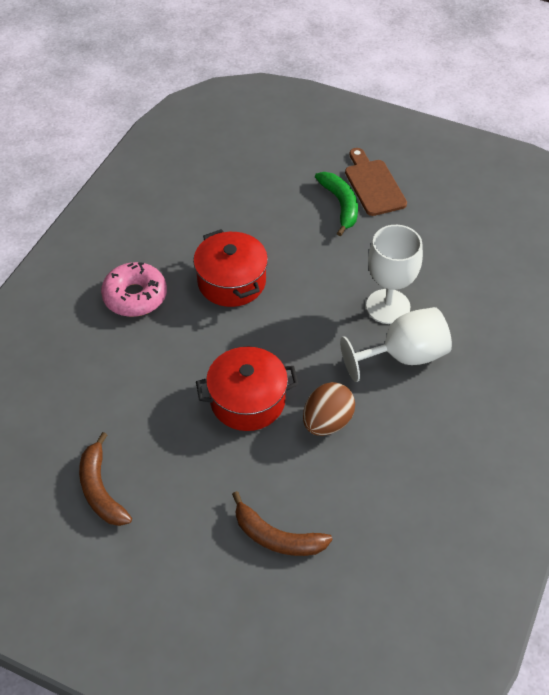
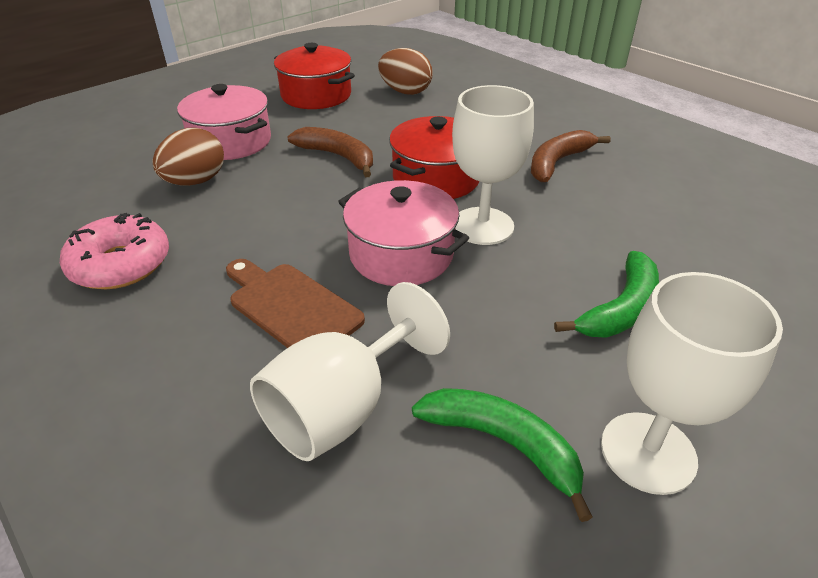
brown egg: [303,382,355,436] = 1 -> [153,127,224,186] [378,48,432,95] = 2
green banana: [315,172,358,236] = 1 -> [412,388,593,522] [554,251,659,338] = 2
pink pot: none = 0 -> [177,84,271,160] [338,180,469,286] = 2
white goblet: [340,307,452,382] [366,225,423,324] = 2 -> [250,282,450,461] [452,85,534,245] [601,272,783,495] = 3

